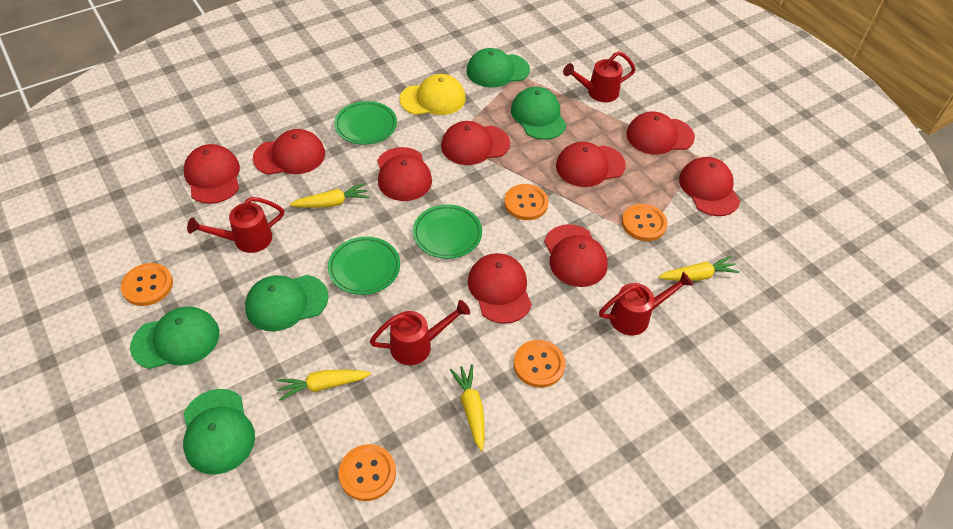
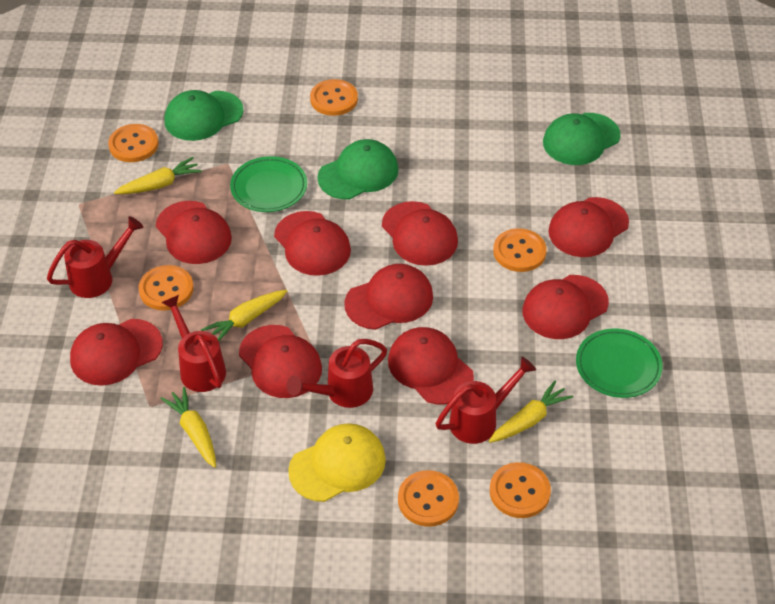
green cap: [130,306,219,369] [183,389,255,474] [245,275,328,331] [467,48,530,88] [511,87,566,140] = 5 -> [165,90,244,141] [317,139,398,200] [543,113,620,165] = 3
green plate: [328,237,400,295] [334,101,397,145] [413,204,482,259] = 3 -> [230,156,307,212] [576,328,663,398] = 2
orange button: [121,263,173,306] [339,444,396,501] [504,184,549,220] [514,340,565,388] [622,204,668,241] = 5 -> [108,124,159,162] [139,265,194,310] [310,79,358,116] [398,470,459,527] [490,462,551,518] [493,228,547,272] = 6

